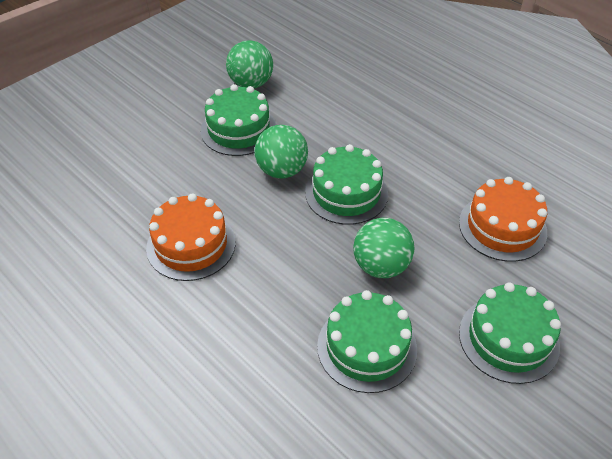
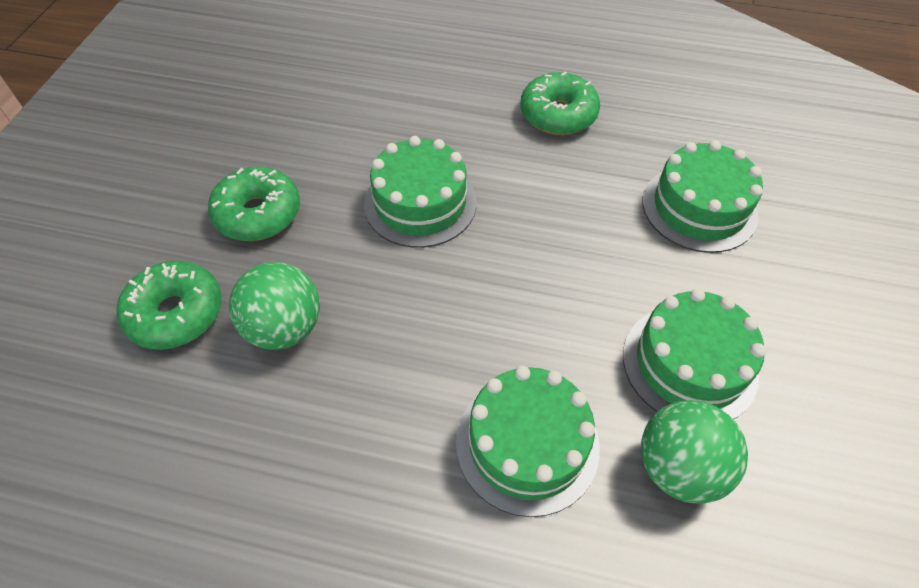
green ball: [226,40,273,88] [254,125,308,178] [353,218,415,278] = 3 -> [229,262,320,350] [641,400,748,504] = 2
green donut: none = 0 -> [117,260,222,350] [208,167,300,241] [520,72,600,135] = 3
orange cake: [146,193,236,281] [459,177,547,262] = 2 -> none = 0

